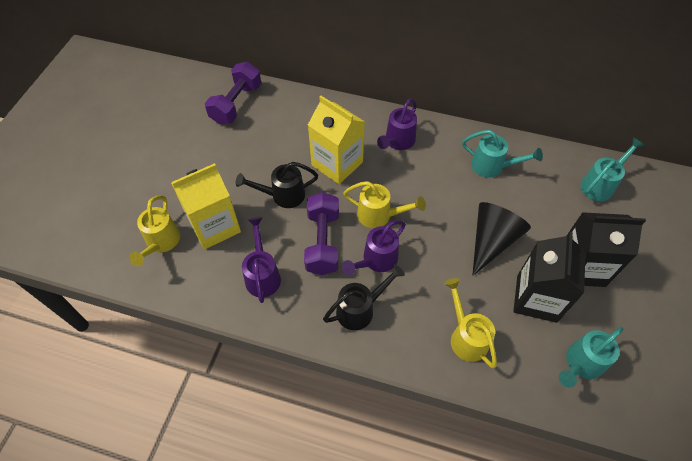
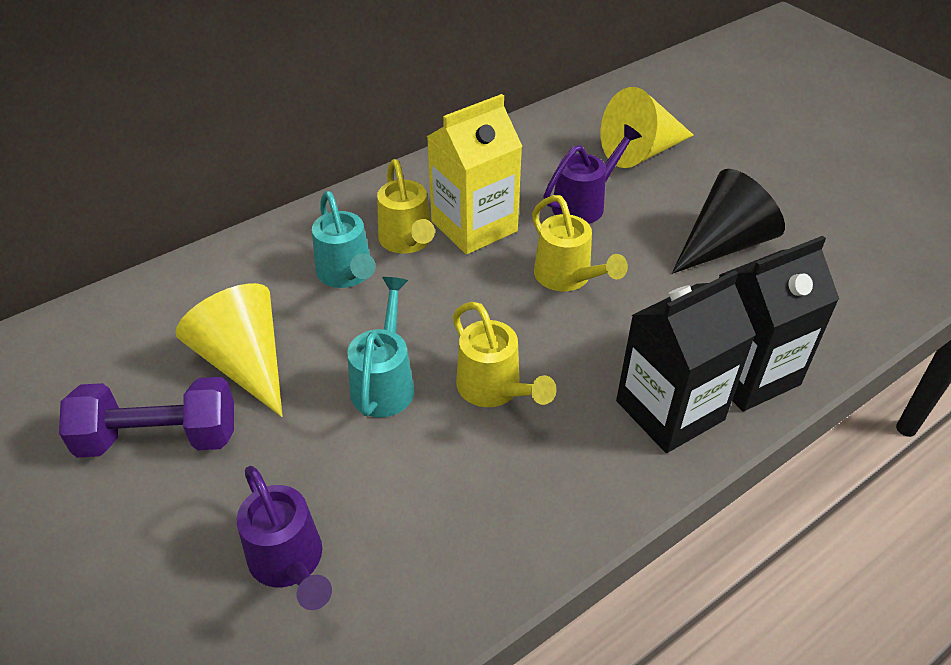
black watering can: [236,162,318,208] [323,264,405,330] = 2 -> none = 0
purple dumbbell: [205,62,261,125] [304,192,339,275] = 2 -> [59,377,234,458] = 1
purple watering can: [242,217,281,303] [342,220,406,276] [377,99,417,150] = 3 -> [237,466,332,610] [543,124,642,224] = 2
turquoise watering can: [462,130,543,178] [559,327,623,388] [580,138,645,201] = 3 -> [312,191,376,288] [347,277,414,417] = 2
yellow carton: [171,163,241,250] [308,96,365,184] = 2 -> [427,94,522,255] = 1
yellow cone: none = 0 -> [175,283,283,417] [600,87,694,168] = 2

